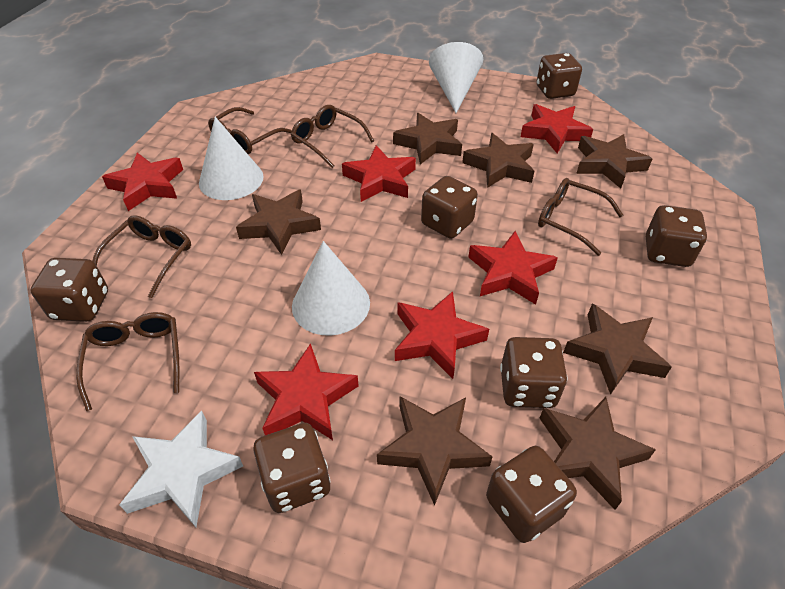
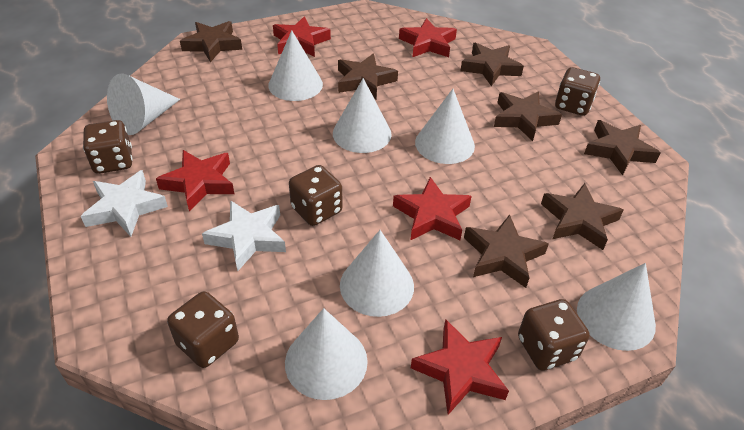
brown dice: [30,258,108,322] [253,423,330,513] [421,176,478,239] [486,446,577,543] [500,337,567,408] [537,53,582,99] [646,205,707,267] = 7 -> [83,120,133,174] [167,291,239,368] [289,165,342,226] [518,299,590,371] [555,67,600,116] = 5
brown glasses: [76,312,179,411] [93,215,191,298] [208,107,292,154] [291,105,374,168] [538,178,623,256] = 5 -> none = 0
red star: [102,153,183,211] [254,343,358,440] [342,145,416,202] [395,291,489,379] [468,231,558,305] [521,104,593,153] = 6 -> [156,150,234,212] [273,17,331,57] [393,177,472,240] [399,18,457,57] [411,319,509,415] = 5
white cone: [199,117,264,200] [292,241,370,336] [429,42,483,113] = 3 -> [107,73,180,135] [268,30,323,101] [285,308,368,400] [333,78,392,153] [340,230,414,317] [415,89,475,164] [577,263,656,351] = 7
white star: [119,410,243,527] = 1 -> [81,170,168,236] [202,200,286,271] = 2

